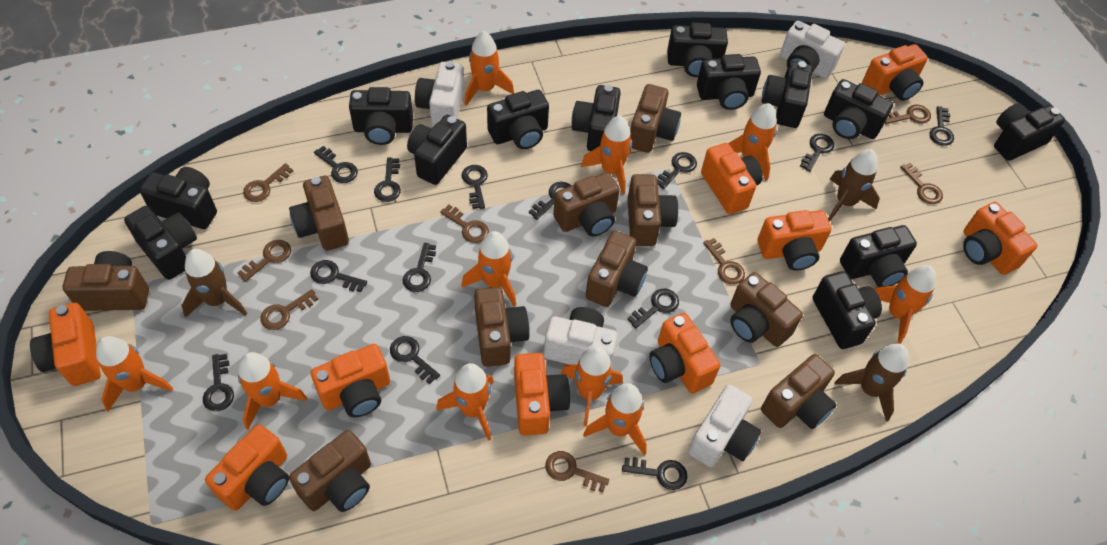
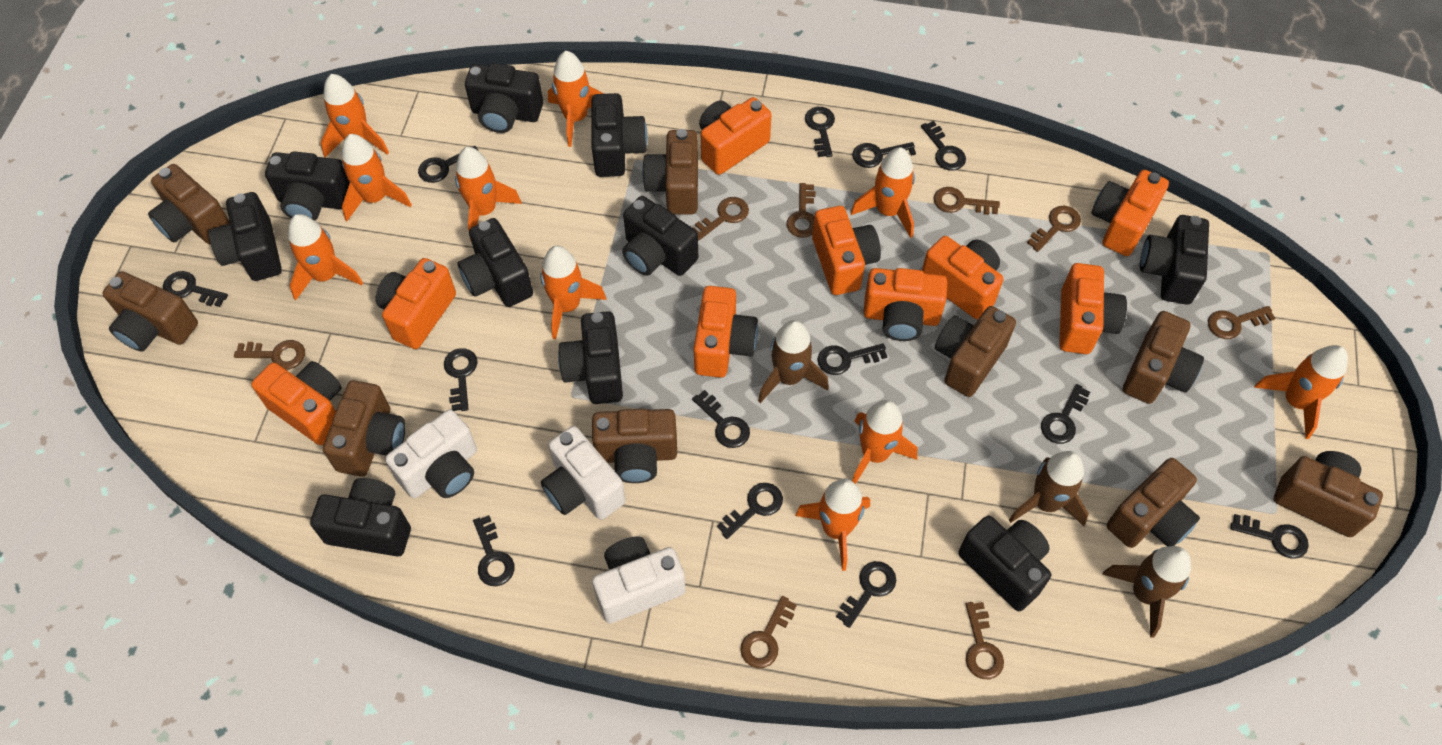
black camera: [124,206,197,280] [139,167,217,229] [349,87,413,145] [407,115,467,185] [487,90,549,149] [571,85,621,151] [667,22,728,77] [697,54,761,110] [761,61,813,128] [813,271,882,349] [824,79,893,139] [840,225,917,287] [994,103,1065,161] = 13 -> [209,192,282,281] [265,151,350,221] [310,478,411,557] [458,218,533,307] [465,63,543,133] [558,311,623,404] [592,93,648,177] [622,196,698,276] [958,515,1051,611] [1140,215,1209,305] = 10
brown camera: [63,251,149,311] [289,176,349,251] [289,430,371,512] [474,287,530,367] [553,172,620,237] [585,231,648,307] [627,174,678,246] [630,84,681,153] [730,272,803,347] [761,354,836,429] = 10 -> [102,271,198,352] [148,164,230,245] [323,380,405,477] [592,409,677,483] [642,129,698,214] [935,306,1016,397] [1107,458,1200,548] [1123,311,1204,404] [1274,451,1383,537] = 9
white camera: [415,61,464,127] [544,307,617,365] [688,385,761,467] [780,21,845,79] = 4 -> [385,409,477,498] [541,426,626,520] [592,536,686,624] = 3

